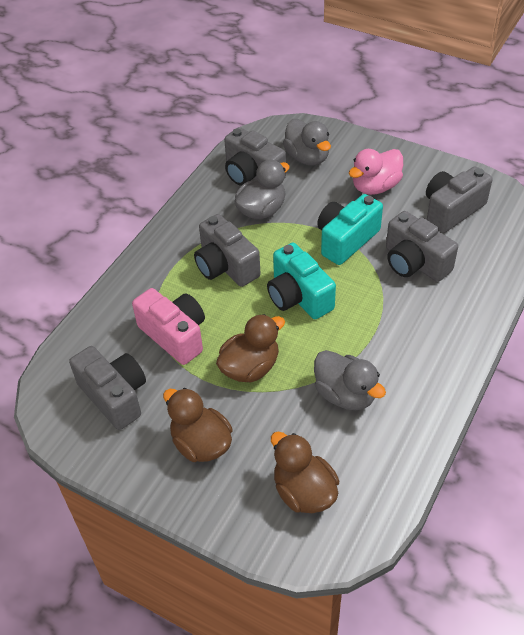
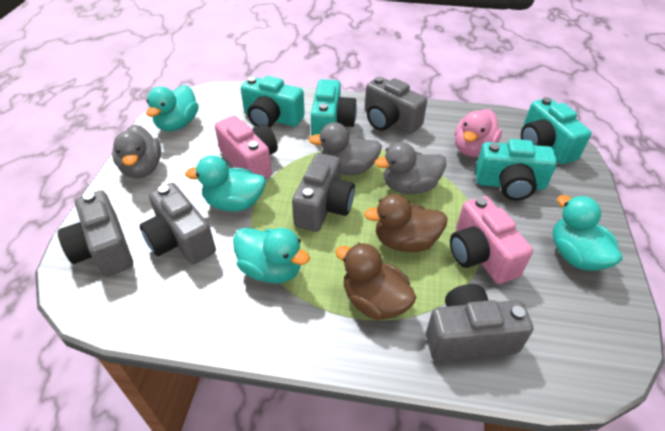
brown duck: [163,388,233,462] [216,314,285,382] [271,432,339,513] = 3 -> [335,243,416,320] [364,194,448,252] = 2
pink camera: [132,288,205,365] = 1 -> [215,116,278,178] [450,196,533,284] = 2
turquoise camera: [267,243,336,319] [317,194,383,265] = 2 -> [241,76,305,128] [311,79,357,136] [475,139,557,200] [521,97,592,164] = 4
turquoise duck: none = 0 -> [146,85,199,131] [185,155,266,212] [233,228,310,283] [553,195,623,271] = 4

